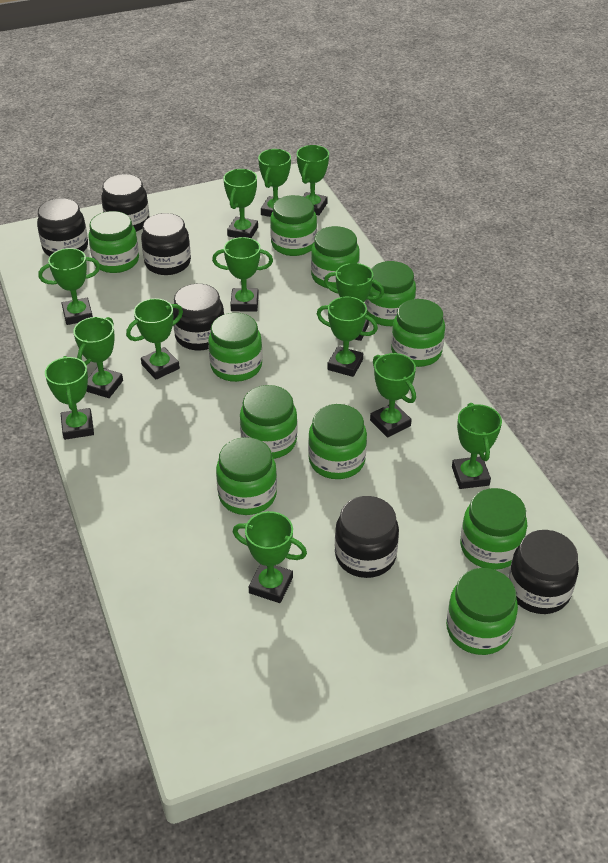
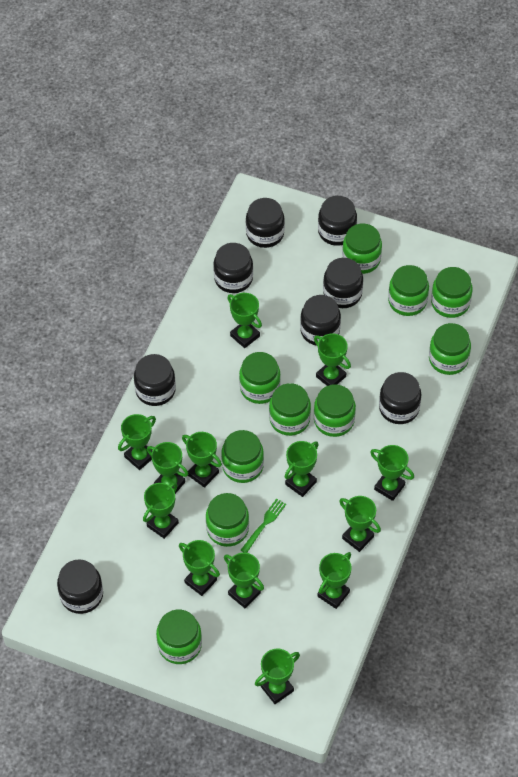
black jar: [37,198,88,256] [101,174,149,232] [141,213,191,275] [173,284,224,351] [335,496,399,578] [508,530,579,614] = 6 -> [57,559,103,614] [134,354,176,406] [213,243,253,293] [246,198,285,248] [300,295,341,346] [318,196,357,246] [323,258,363,308] [379,372,422,424] = 8
green fork: none = 0 -> [241,499,286,553] = 1
green jar: [88,211,139,273] [208,313,262,382] [216,437,277,515] [240,385,297,459] [270,195,317,256] [308,404,367,479] [311,226,360,289] [365,261,416,326] [391,299,445,367] [446,568,518,655] [460,488,527,570] = 11 -> [156,610,202,664] [206,493,249,547] [221,430,264,483] [239,352,281,404] [269,383,311,436] [314,384,356,437] [342,224,382,274] [388,265,429,316] [429,323,471,375] [431,267,473,318] = 10

